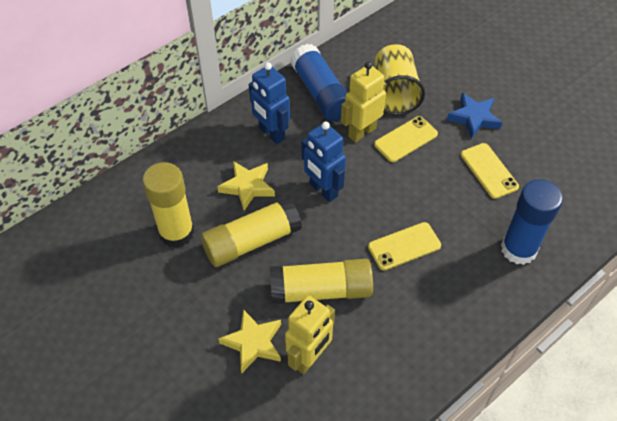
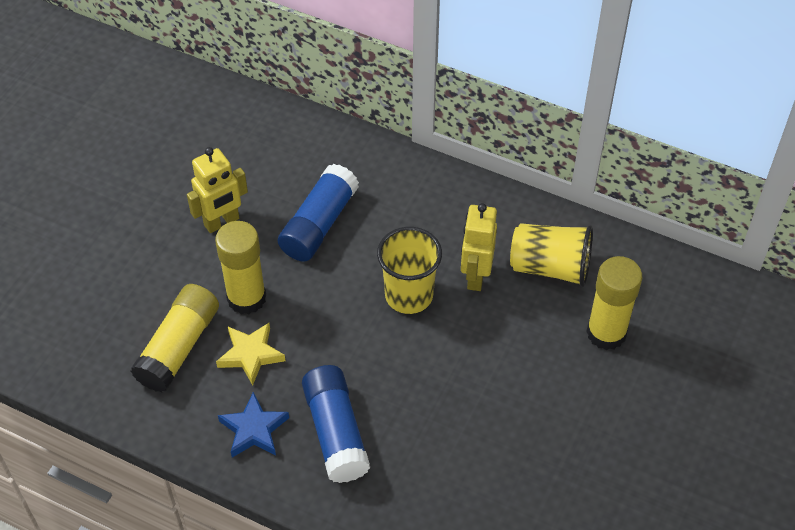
blue robot: [249,62,290,144] [302,121,346,202] = 2 -> none = 0
yellow cup: [375,44,425,115] = 1 -> [377,227,442,314] [510,223,593,287] = 2
yellow phone: [368,222,441,270] [374,116,438,162] [461,143,519,199] = 3 -> none = 0
yellow star: [217,161,275,211] [218,309,281,373] = 2 -> [216,323,285,385] = 1

